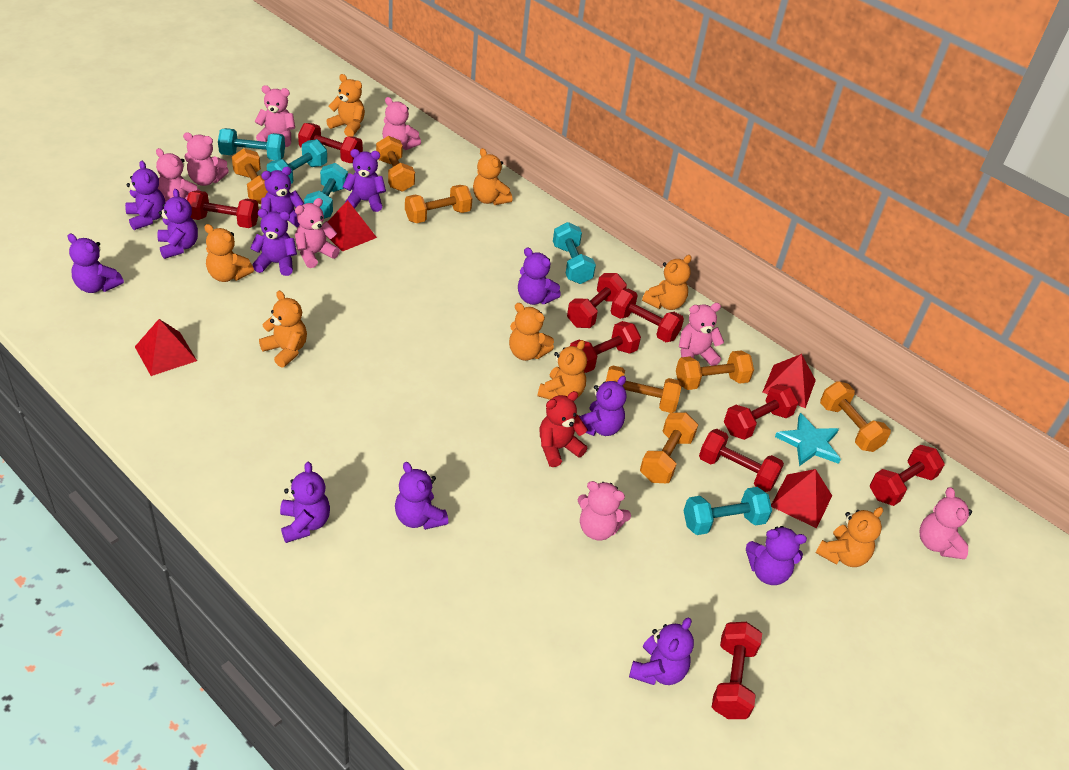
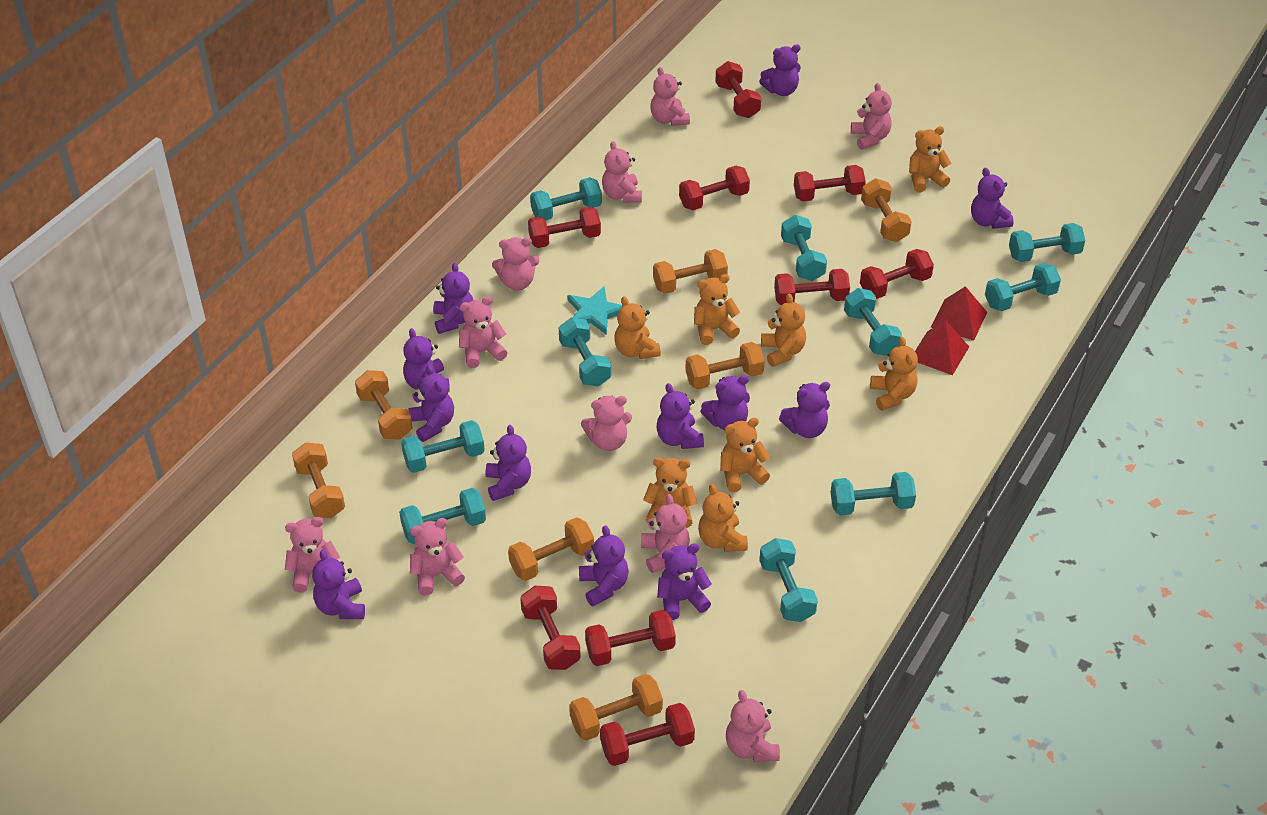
pink teddy bear: [156,148,201,202] [183,132,229,186] [254,85,295,147] [295,198,340,268] [382,97,421,150] [578,481,631,540] [679,303,724,366] [920,487,972,559] = 8 -> [285,517,340,592] [410,518,465,595] [459,296,507,368] [492,237,540,290] [581,396,632,451] [602,141,642,203] [641,494,690,573] [650,67,690,126] [726,690,780,762] [851,83,892,150] = 10
red pyramid: [135,319,197,376] [328,200,377,252] [763,354,816,408] [771,469,832,528] = 4 -> [915,320,969,375] [931,286,987,341] = 2
red teddy bear: [539,391,588,467] = 1 -> none = 0
turquoise dumbbell: [218,128,285,160] [267,139,327,184] [304,163,348,219] [553,222,596,284] [684,487,772,535] = 5 -> [399,488,486,544] [401,420,485,473] [530,177,602,220] [559,317,611,386] [759,538,818,622] [781,215,827,281] [831,472,916,516] [844,288,902,356] [985,263,1061,311] [1009,223,1085,262] = 10

